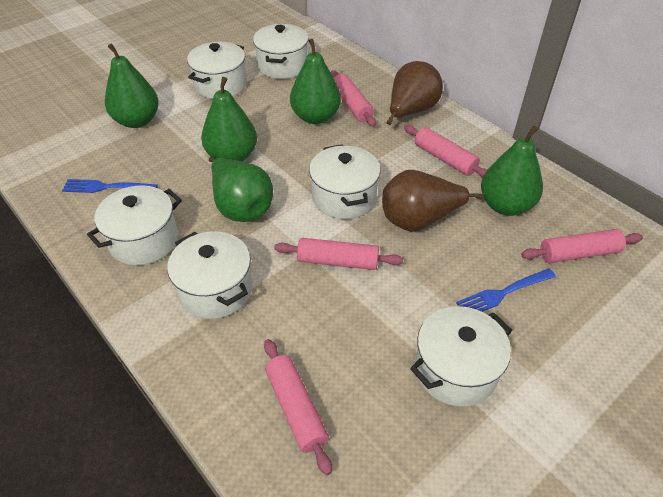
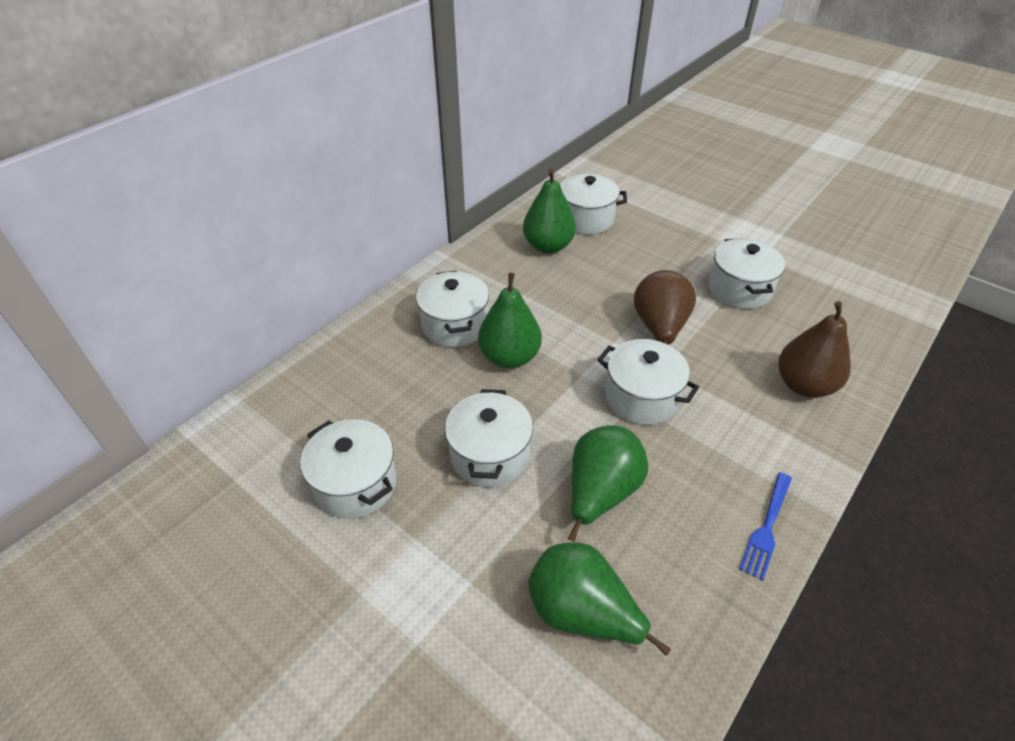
blue fork: [62,179,158,193] [456,269,556,312] = 2 -> [739,472,792,580] = 1
green pear: [105,43,159,128] [201,77,257,161] [209,157,273,222] [290,39,341,124] [481,126,543,216] = 5 -> [478,273,542,369] [523,169,576,254] [528,543,671,656] [568,425,648,542] = 4
pink rolling pin: [264,339,332,475] [274,238,403,270] [331,70,376,127] [404,125,487,178] [521,229,643,263] = 5 -> none = 0

